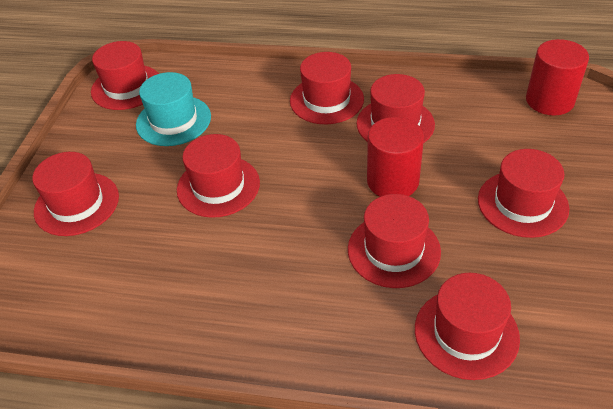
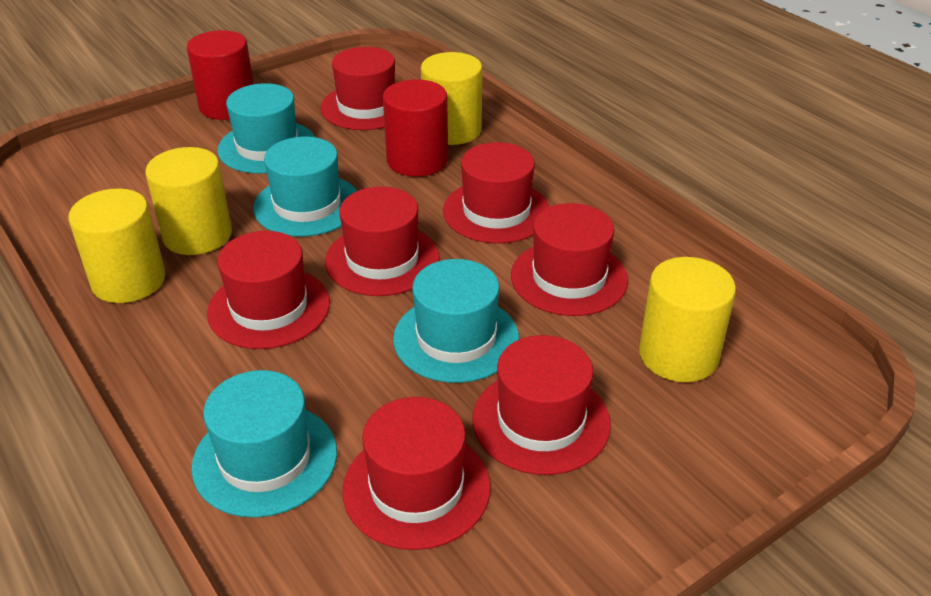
red hat: [32,152,119,236] [91,41,159,110] [177,134,260,218] [290,52,364,124] [348,194,441,288] [357,74,435,143] [415,273,520,380] [478,149,569,238] = 8 -> [207,231,330,349] [321,47,395,130] [325,186,440,296] [342,397,491,550] [443,142,549,244] [472,335,611,475] [511,203,628,316] = 7
turquoise hat: [136,72,211,146] = 1 -> [191,370,337,518] [218,83,315,174] [253,137,357,237] [393,259,519,383] = 4
yellow cylinder: none = 0 -> [69,188,166,303] [145,147,232,255] [421,52,482,145] [639,257,736,382] = 4

